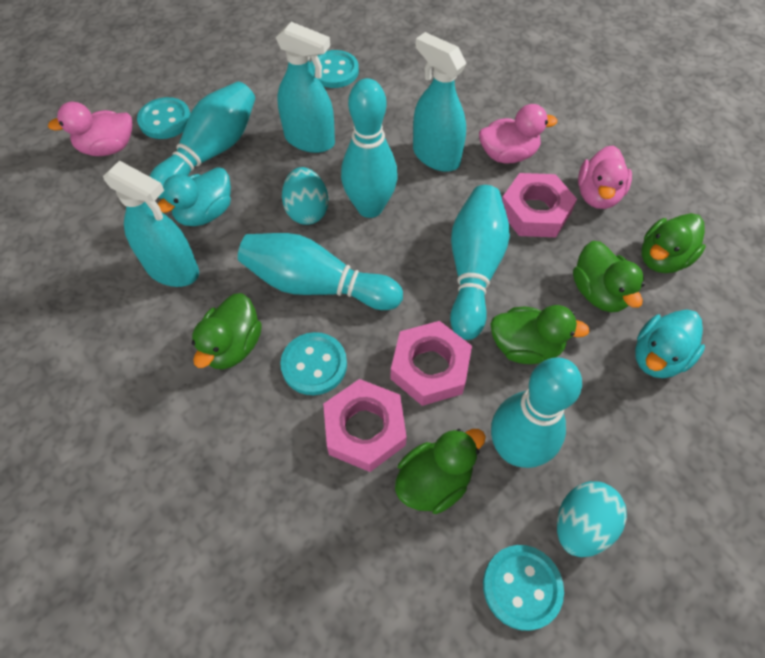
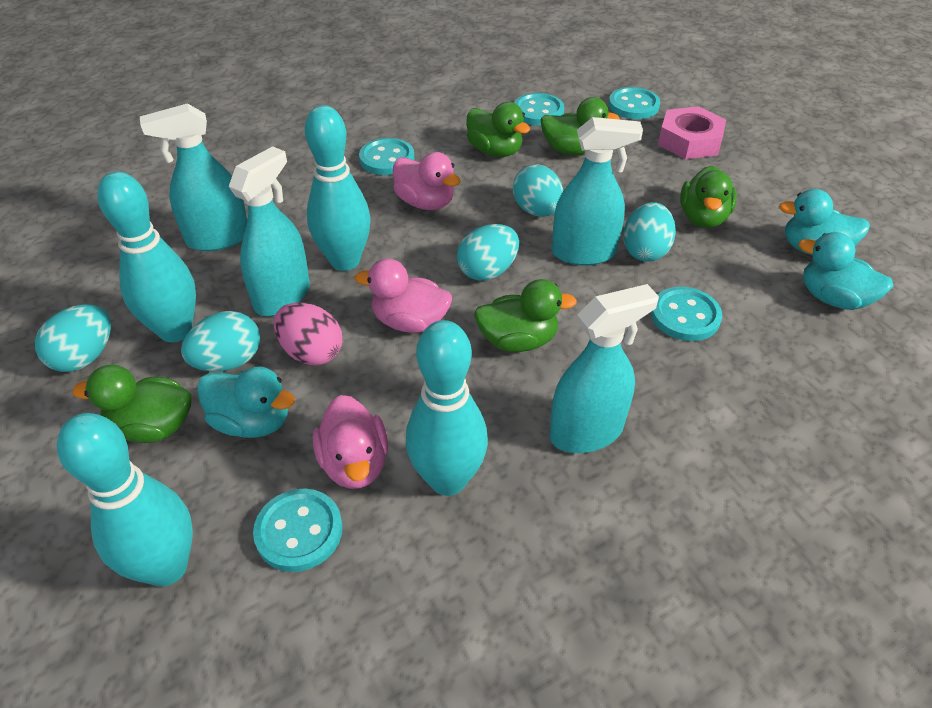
pink egg: none = 0 -> [274,303,342,366] = 1
pink nut: [323,379,407,472] [390,321,472,406] [502,173,577,237] = 3 -> [658,106,726,159] = 1
turquoise bowling pin: [149,81,255,199] [238,233,403,310] [341,78,398,218] [450,185,510,340] [491,357,582,468] = 5 -> [57,413,193,587] [97,171,196,343] [305,105,371,271] [406,320,488,496] = 4
turquoise button: [137,97,191,139] [280,332,347,395] [310,50,359,88] [483,545,564,631] = 4 -> [253,489,343,572] [359,138,415,175] [514,93,564,126] [608,87,660,119] [651,287,722,341] = 5
turquoise duck: [158,167,231,226] [635,309,705,378] = 2 -> [197,367,295,438] [779,189,870,255] [798,232,893,310] = 3
turquoise egg: [282,167,329,225] [557,481,627,557] = 2 -> [35,304,111,372] [181,311,260,371] [457,224,519,281] [513,164,563,217] [623,202,676,262] = 5
turquoise spray bottle: [103,161,199,287] [275,22,335,153] [413,32,466,172] = 3 -> [140,103,247,251] [228,146,310,316] [550,284,659,453] [552,117,643,265] = 4

